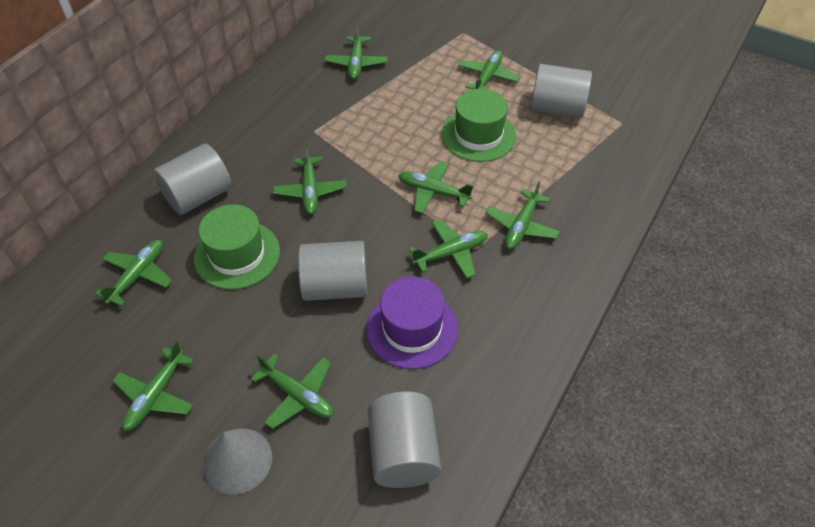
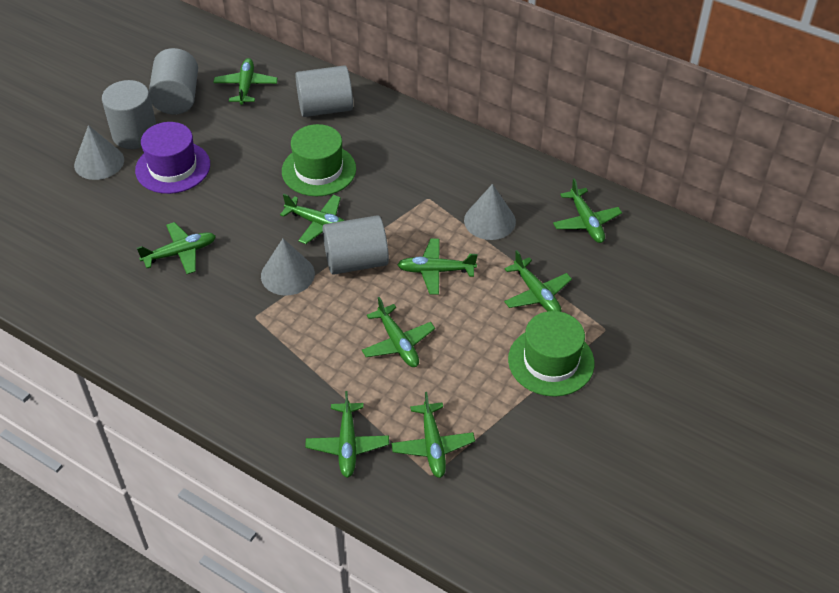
grey cone: [203,428,272,495] = 1 -> [74,125,124,180] [261,239,315,296] [464,184,516,240] = 3

